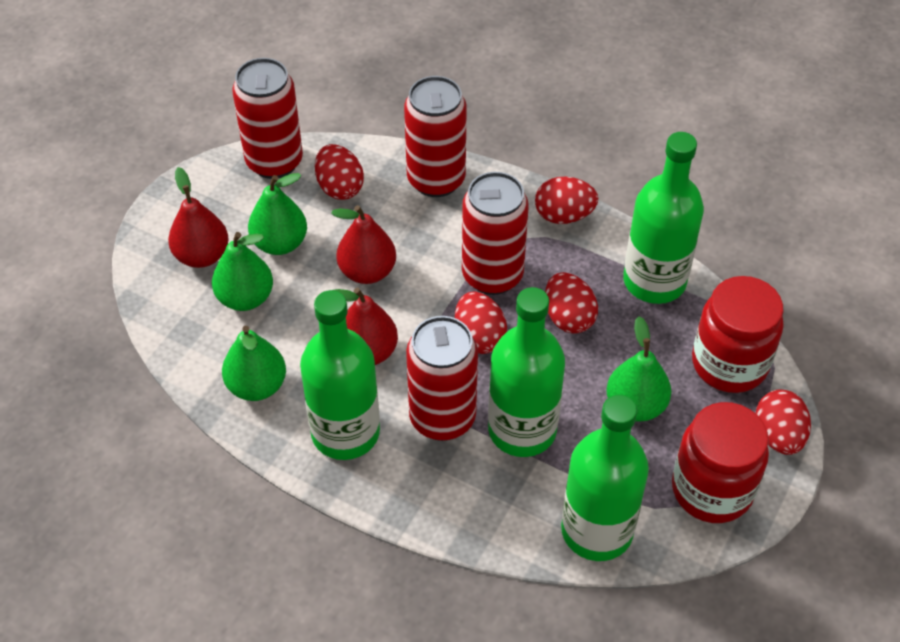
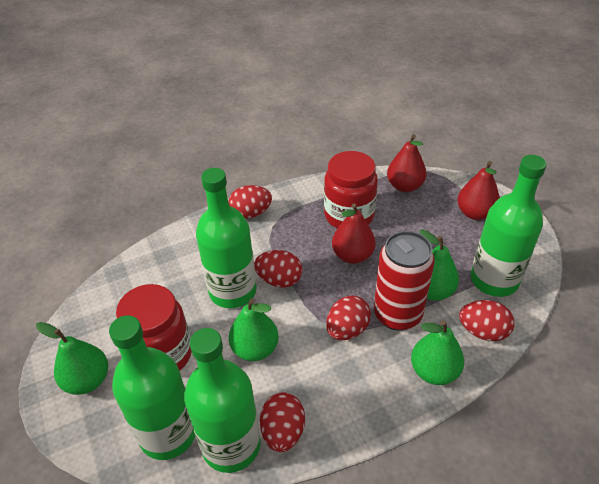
red can: [232,58,303,179] [404,76,467,197] [406,316,478,441] [462,172,529,295] = 4 -> [374,231,435,331] = 1

